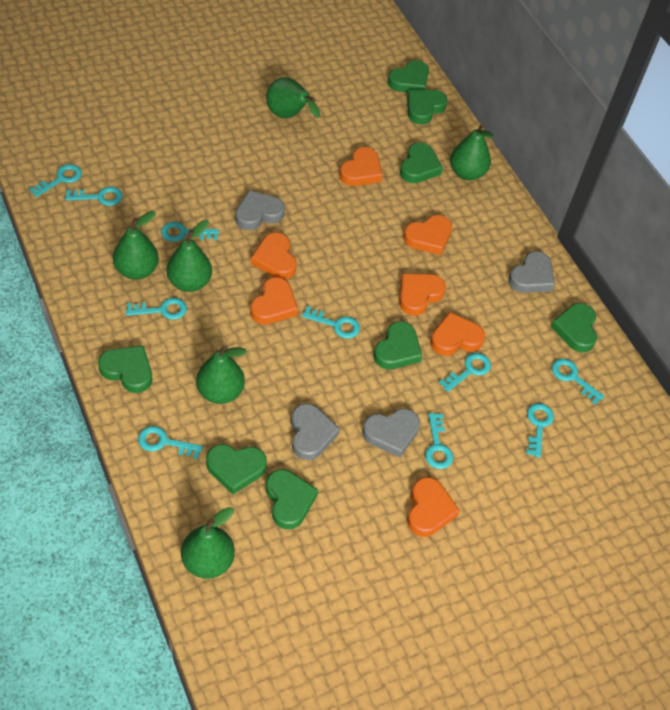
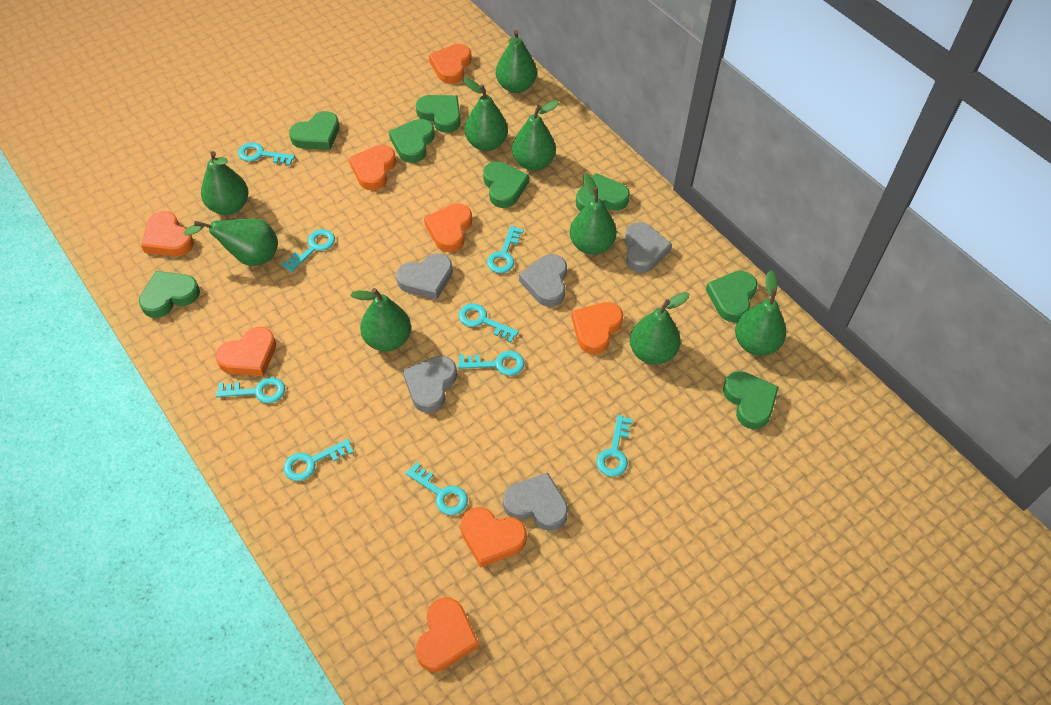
green pear: [113,211,159,280] [167,220,212,292] [181,507,235,579] [196,345,247,404] [266,77,320,118] [450,124,494,180] = 6 -> [184,219,278,266] [201,151,249,215] [351,288,411,352] [464,78,508,151] [496,30,537,93] [512,100,559,171] [570,173,617,255] [630,292,690,365] [735,270,786,356] = 9
grey heart: [235,190,285,230] [291,403,340,460] [362,409,420,457] [508,251,555,293] = 4 -> [396,253,453,300] [403,356,457,413] [503,473,568,531] [519,254,567,307] [625,222,672,273] = 5
orange heart: [250,277,298,325] [251,233,297,279] [339,147,383,186] [399,274,446,316] [403,215,452,255] [407,477,460,537] [430,312,485,356] = 7 -> [141,211,194,256] [215,327,276,376] [349,145,396,190] [416,597,479,672] [424,203,472,252] [429,44,471,84] [460,507,527,567] [571,302,623,354] = 8
turquoise key: [29,164,82,197] [65,187,123,206] [126,298,187,320] [138,426,203,459] [161,222,219,242] [302,306,360,338] [425,413,453,469] [439,353,491,392] [526,403,554,458] [552,359,605,404] = 10 -> [216,377,285,403] [238,142,295,166] [282,229,335,272] [283,439,354,481] [406,462,468,515] [458,351,524,376] [459,303,519,343] [487,226,524,273] [596,415,633,477] = 9

